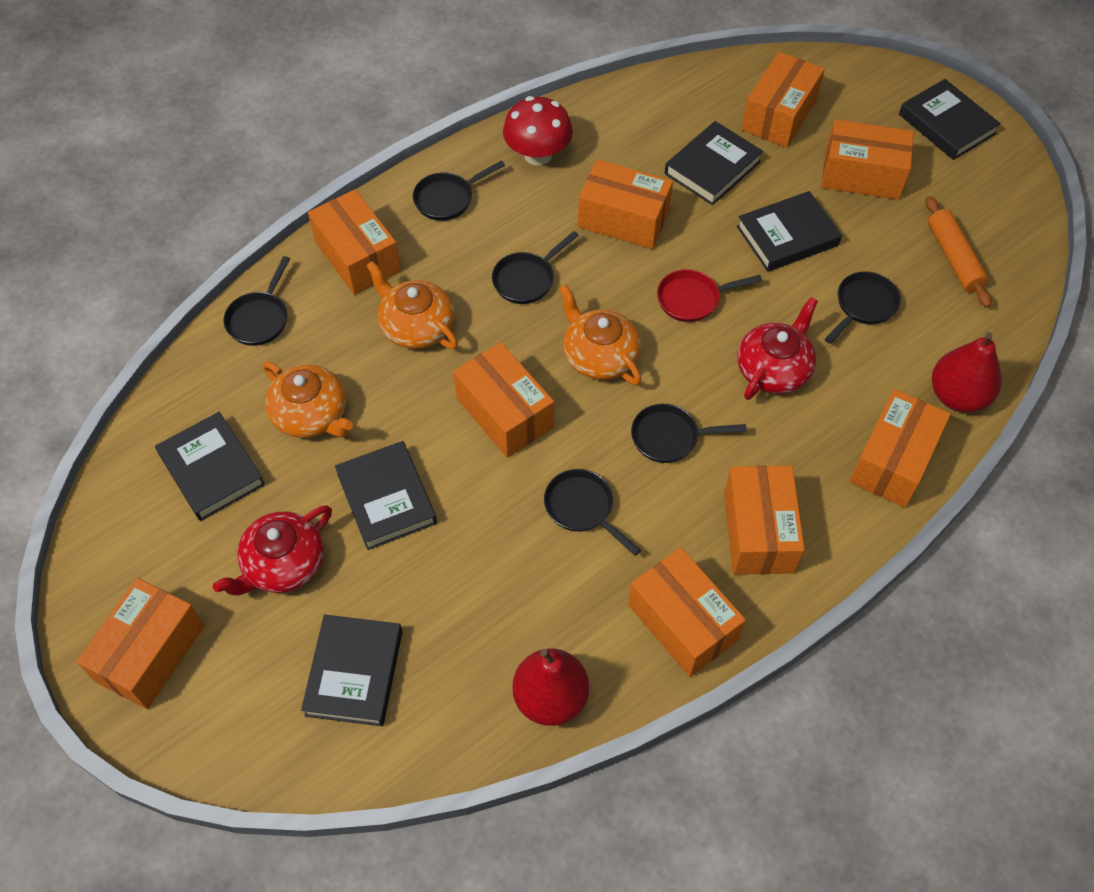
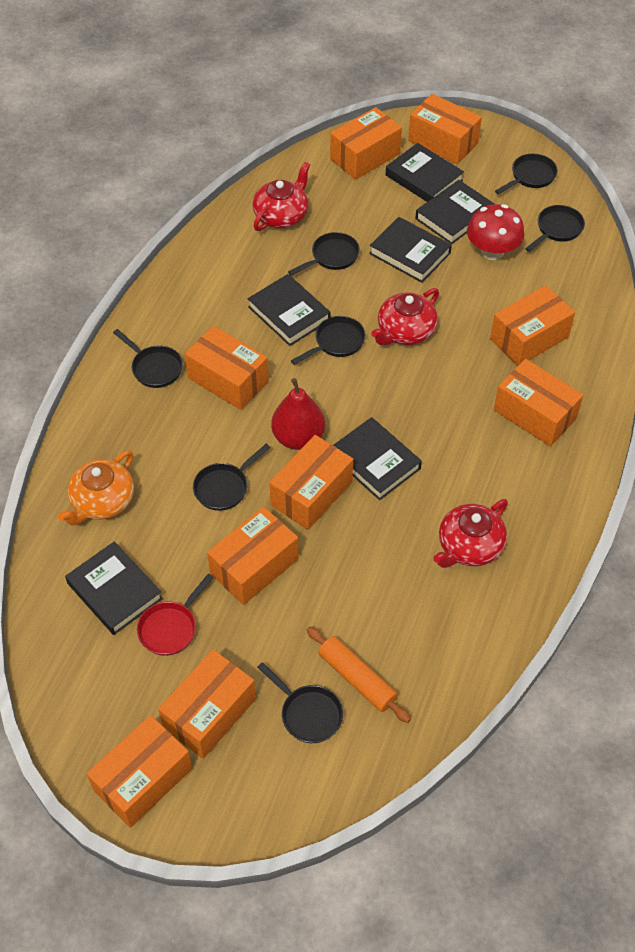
black pan: [224,256,290,346] [413,160,505,221] [492,231,579,304] [544,469,641,556] [631,404,747,463] [825,271,901,344] = 6 -> [113,329,183,388] [193,444,271,511] [257,662,343,743] [288,232,360,276] [291,316,366,365] [495,154,558,194] [525,205,585,252] = 7
orange teapot: [263,361,353,438] [366,261,458,349] [559,285,641,385] = 3 -> [58,450,134,526] = 1
red pear: [512,649,589,726] [932,332,1001,412] = 2 -> [271,378,325,450] = 1
red teapot: [213,505,332,596] [738,297,818,400] = 2 -> [252,162,310,231] [371,288,439,345] [433,499,508,568] = 3

